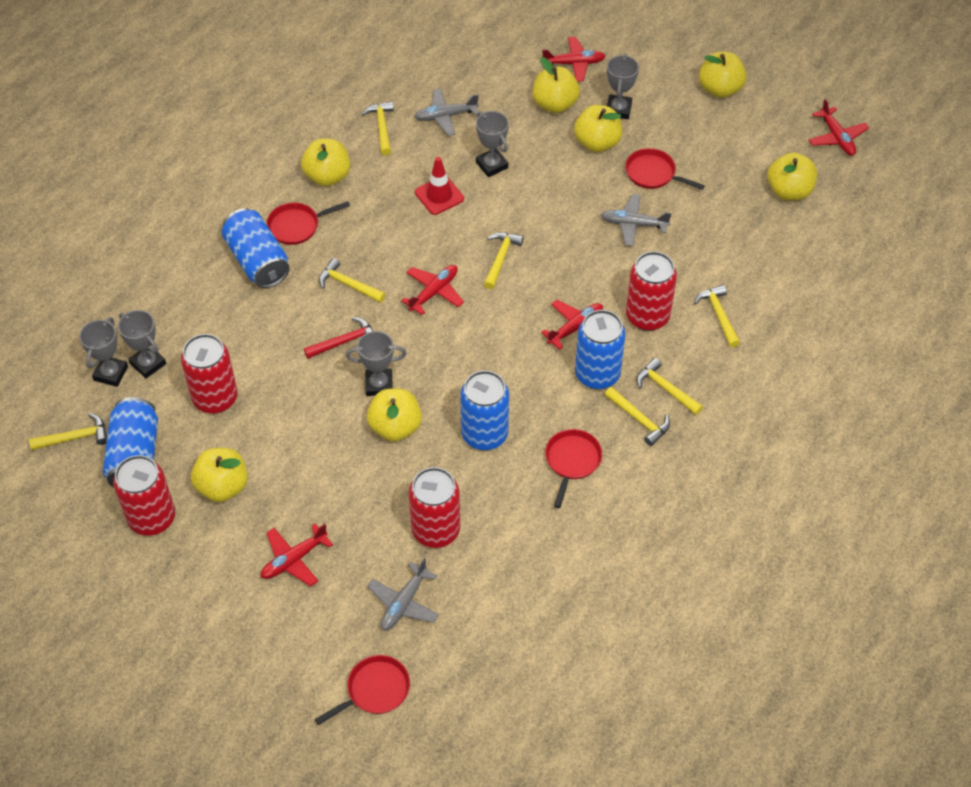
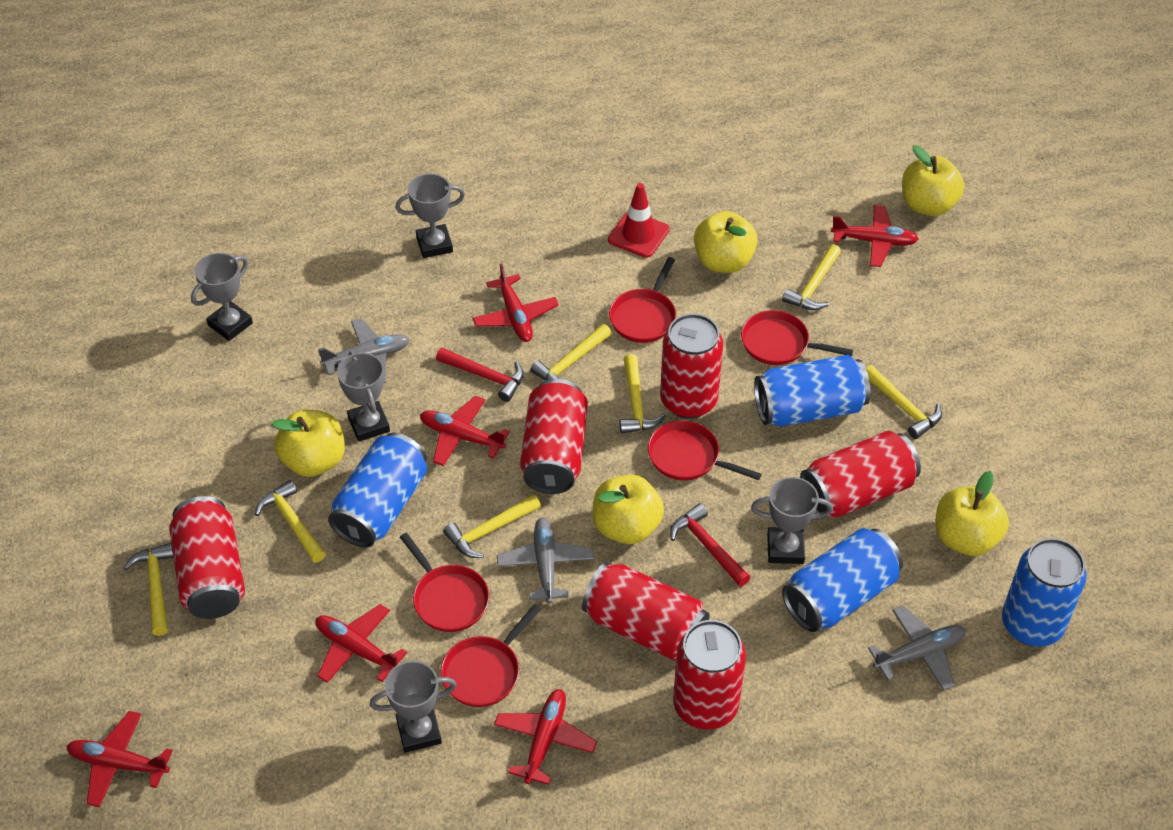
red can: [113,455,175,536] [181,334,238,414] [409,467,460,548] [626,251,677,331] = 4 -> [169,496,245,619] [520,379,588,494] [582,562,710,661] [660,314,723,418] [673,620,746,730] [800,431,921,518] = 6
red hammer: [304,317,373,359] = 1 -> [436,348,524,402] [670,503,751,587] = 2
red pan: [266,201,350,245] [315,655,410,725] [545,429,602,508] [625,148,705,190] = 4 -> [400,533,489,632] [440,604,541,707] [609,257,676,343] [648,420,762,481] [741,310,853,365] = 5
red plane: [261,523,333,587] [401,265,464,315] [541,299,603,350] [542,37,606,82] [809,99,869,156] = 5 -> [66,711,173,807] [315,604,407,683] [420,396,510,466] [473,264,559,342] [494,689,597,785] [831,205,919,267] = 6
yellow apple: [191,448,248,502] [301,138,350,186] [367,389,422,441] [533,57,580,113] [574,105,622,152] [699,52,747,98] [767,152,817,200] = 7 -> [272,410,345,477] [593,474,664,544] [694,211,758,273] [902,145,964,216] [936,471,1009,556] = 5

